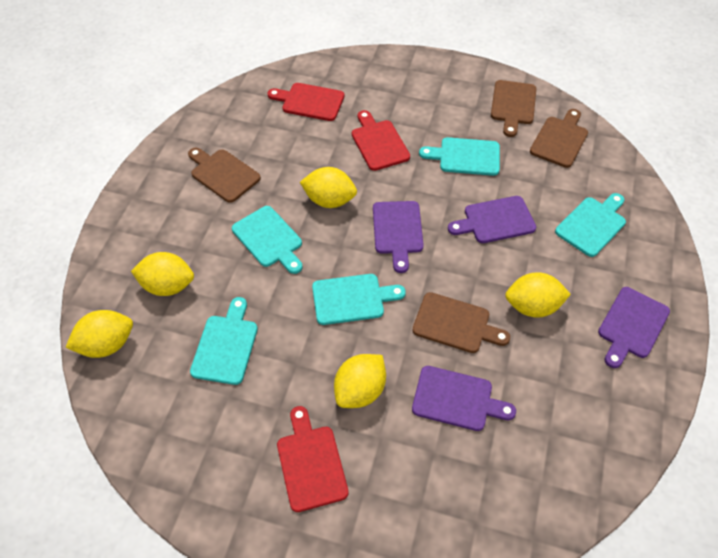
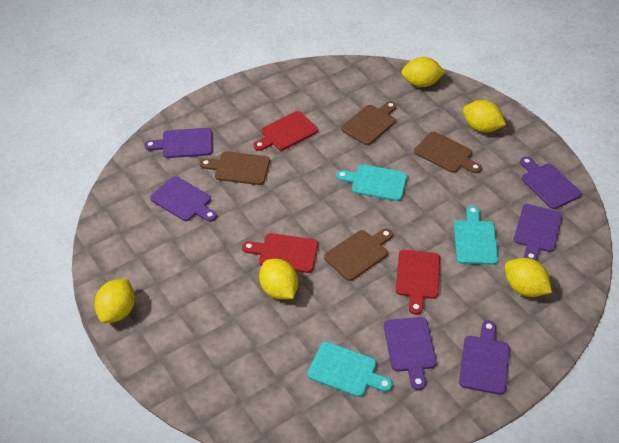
purple cutting board: [373,201,424,273] [412,366,516,431] [448,196,536,243] [598,287,670,368] = 4 -> [144,128,212,158] [150,176,217,222] [384,317,437,390] [459,320,509,395] [514,204,562,261] [520,157,581,209] = 6
turquoise cutting board: [190,297,258,385] [232,206,303,274] [312,274,406,325] [419,137,500,176] [555,193,626,257] = 5 -> [307,342,393,397] [336,164,407,201] [454,206,498,265] = 3

